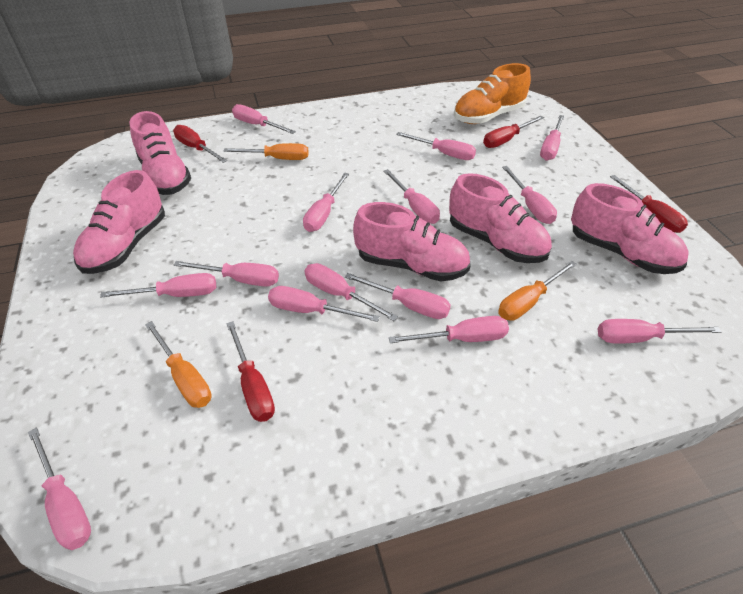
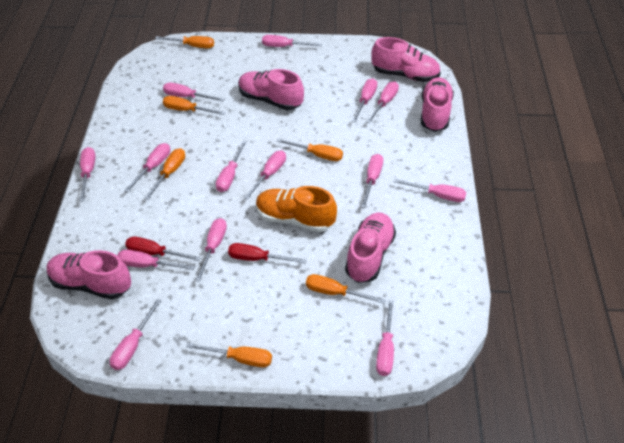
orange screwdriver: [145,321,212,408] [223,143,309,160] [498,261,577,321] = 3 -> [144,148,185,200] [155,36,214,49] [163,96,226,115] [186,343,272,367] [276,139,343,161] [306,274,386,304] = 6
red screwdriver: [173,125,227,163] [226,321,275,422] [483,116,544,148] [610,175,688,233] = 4 -> [125,237,201,261] [228,243,306,263] = 2

